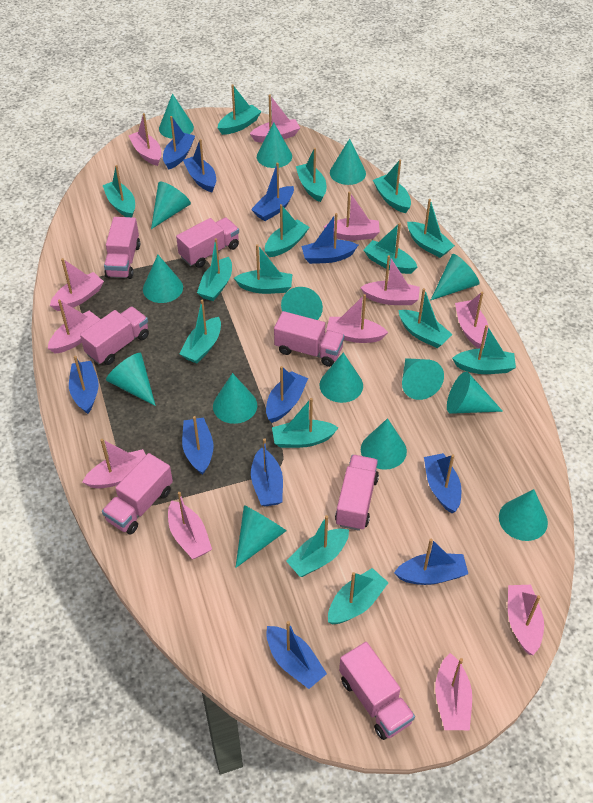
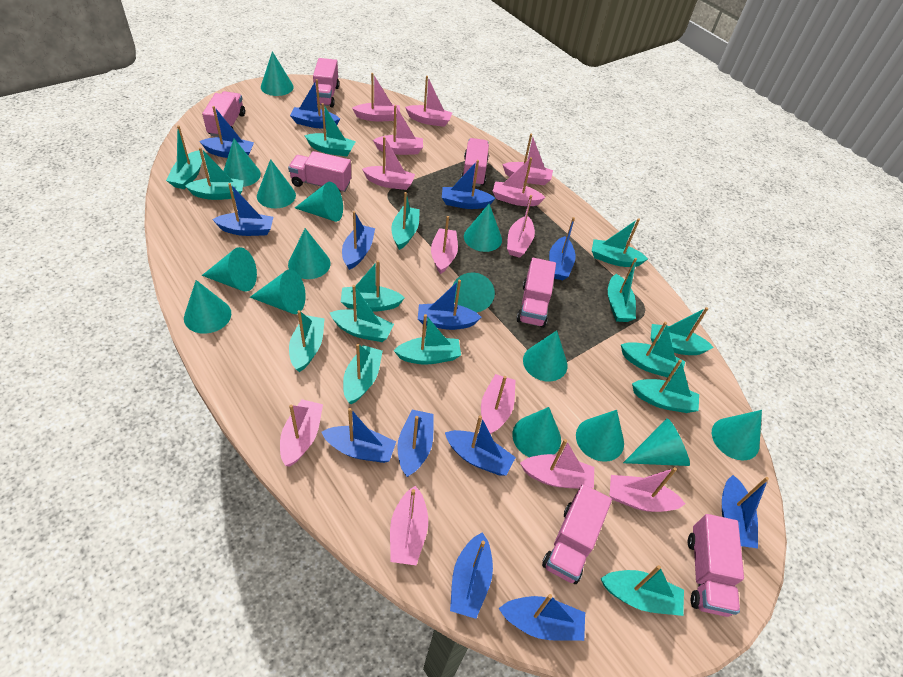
blue boat: [69,356,98,414] [163,116,195,169] [182,416,213,475] [183,139,216,192] [251,163,294,221] [251,438,283,506] [266,366,308,423] [266,621,327,689] [301,213,358,264] [394,539,468,585] [424,453,462,513] = 11 -> [199,106,254,158] [212,183,273,236] [290,79,340,129] [321,408,396,463] [342,211,375,270] [397,410,434,477] [418,280,481,330] [442,160,495,209] [445,415,516,476] [450,532,493,619] [498,594,585,641] [549,217,576,280] [722,475,769,549] = 13
pink boat: [48,300,101,354] [50,258,104,311] [83,439,146,488] [128,113,161,166] [168,492,212,559] [250,94,300,143] [324,192,380,241] [326,294,388,343] [360,255,420,305] [435,653,472,730] [455,292,488,349] [508,585,544,655] = 12 -> [280,399,323,467] [352,73,400,122] [362,137,415,190] [373,105,423,155] [390,486,428,565] [405,76,452,127] [431,216,458,274] [481,374,516,434] [492,157,546,206] [502,134,553,185] [507,195,535,258] [520,439,594,489] [609,467,685,512] = 13

